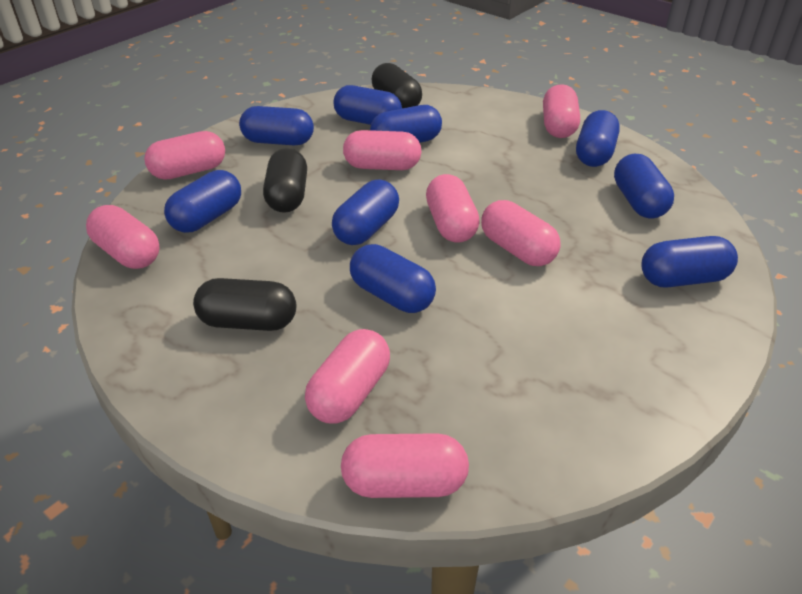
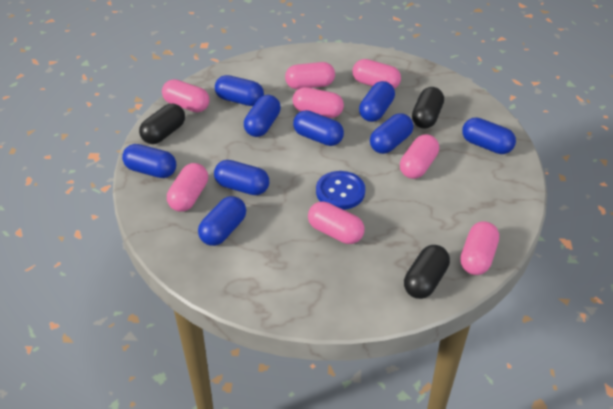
blue button: none = 0 -> [316,171,365,210] = 1

